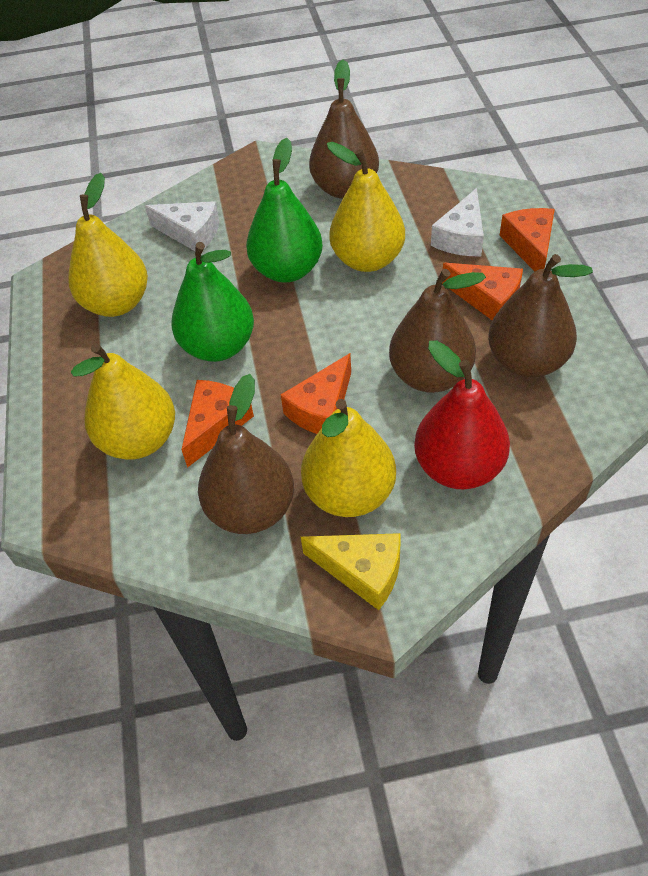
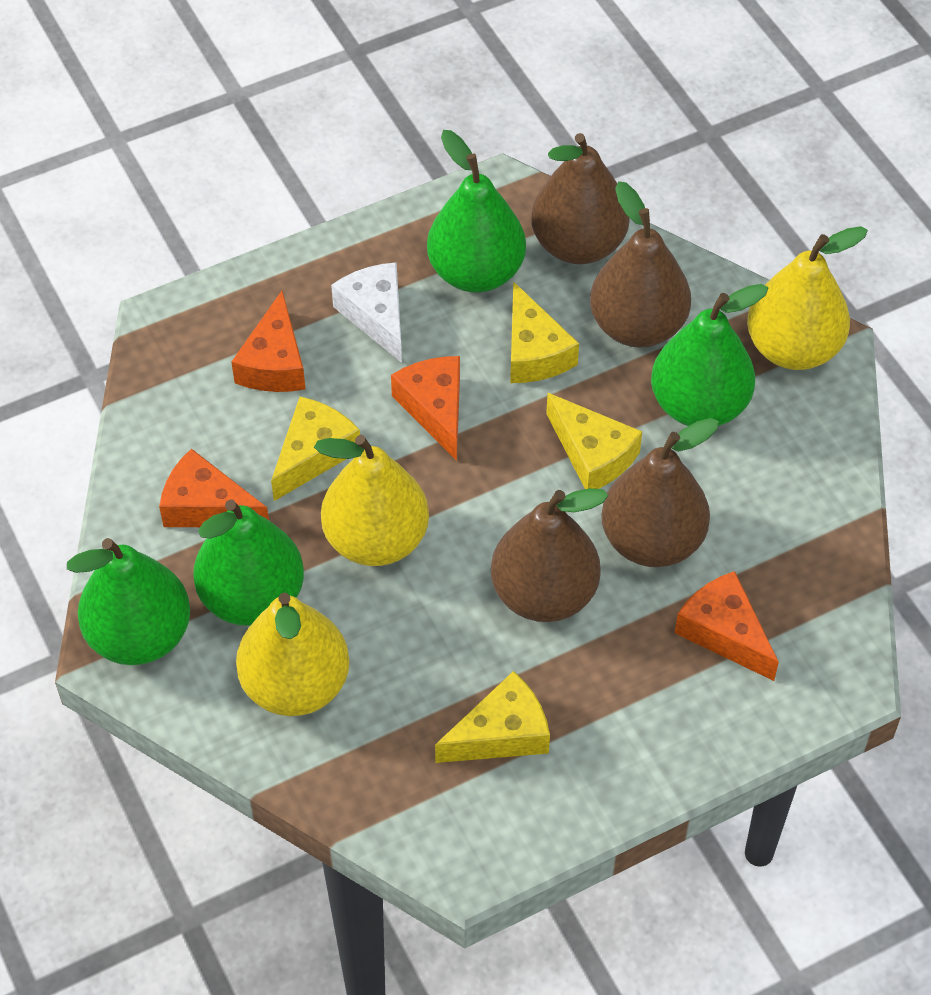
green pear: [171,242,254,362] [246,138,323,283] = 2 -> [67,538,190,665] [193,499,304,626] [427,130,526,292] [651,284,768,426] = 4
red pear: [414,340,510,489] = 1 -> none = 0
white cheese: [145,201,219,251] [431,188,484,256] = 2 -> [331,262,402,363] = 1
yellow cheese: [301,533,401,610] = 1 -> [271,397,360,501] [435,671,550,763] [510,281,579,383] [546,393,642,489] = 4
yellow pear: [68,173,148,317] [71,343,175,460] [301,399,396,517] [327,142,405,272] = 4 -> [236,592,350,716] [314,435,429,566] [747,226,868,370] = 3

